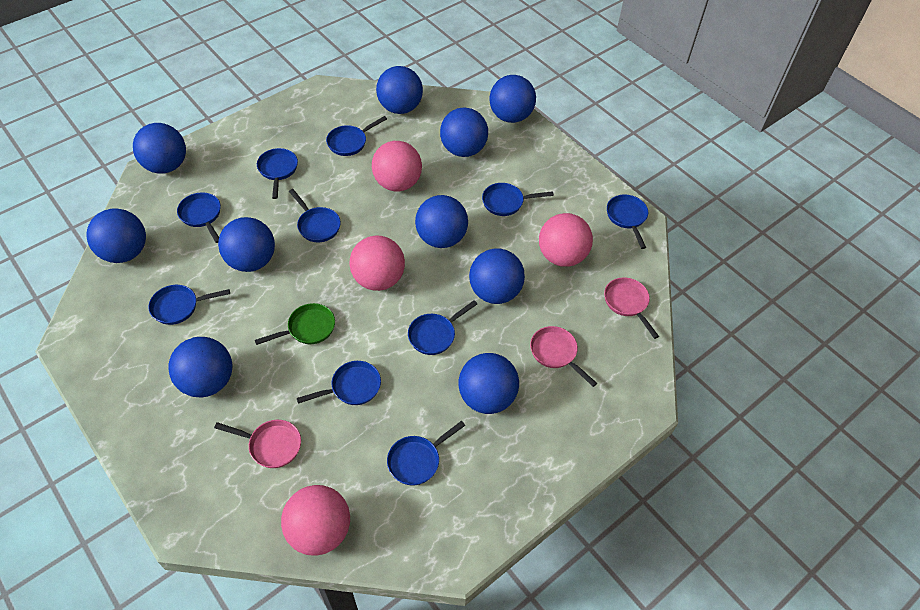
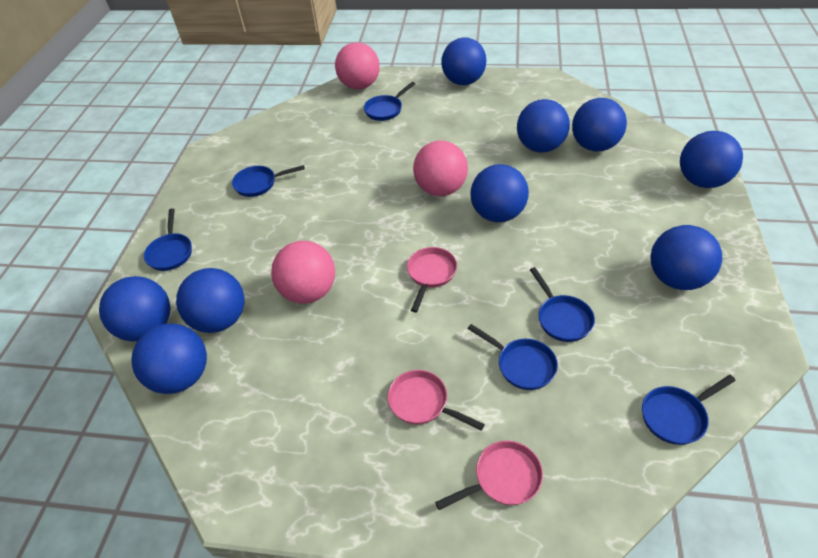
blue ball: [86,208,146,263] [133,123,186,174] [168,337,232,398] [218,217,275,272] [376,66,423,114] [415,195,468,248] [440,107,488,157] [459,353,519,414] [469,248,525,304] [490,75,536,123] = 10 -> [99,276,171,341] [131,323,207,394] [176,268,244,333] [441,37,486,85] [470,164,529,222] [517,99,570,152] [572,98,627,151] [650,225,722,290] [680,131,743,188] = 9
blue pan: [148,285,230,325] [177,192,221,243] [257,148,298,199] [289,189,341,242] [297,361,381,405] [326,116,387,156] [387,421,465,486] [408,300,477,355] [482,183,554,216] [607,195,648,249] = 10 -> [144,208,192,271] [232,165,305,197] [364,82,415,121] [468,324,558,390] [530,267,595,342] [642,375,736,445] = 6
green pan: [255,303,335,345] = 1 -> none = 0
pink ball: [281,485,350,556] [350,236,405,291] [372,141,422,191] [539,213,593,267] = 4 -> [271,241,335,304] [335,42,380,90] [413,141,468,196] = 3

